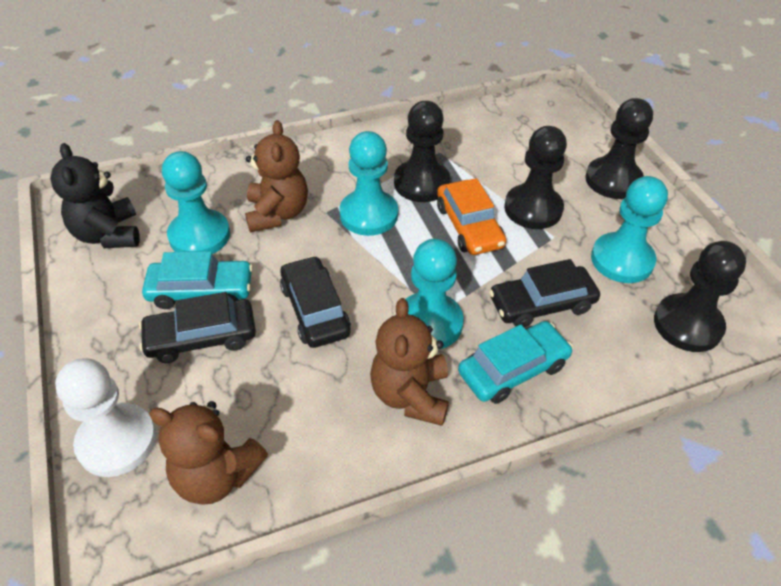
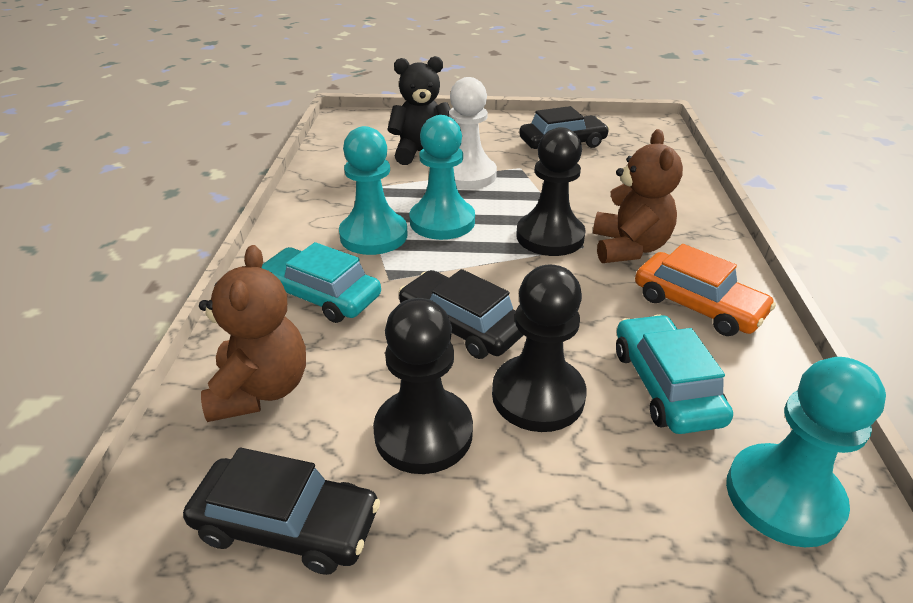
black pawn: [394,101,450,202] [504,126,567,229] [585,98,653,199] [654,241,746,352] = 4 -> [373,298,473,474] [492,265,586,432] [516,127,586,256] = 3
brown teddy bear: [149,401,268,505] [245,120,308,233] [370,298,449,426] = 3 -> [199,245,306,422] [593,129,683,263] = 2
turquoise pawn: [162,151,230,254] [340,131,398,236] [405,238,464,350] [591,176,668,283] = 4 -> [339,126,408,255] [410,115,475,240] [726,357,886,547] = 3

